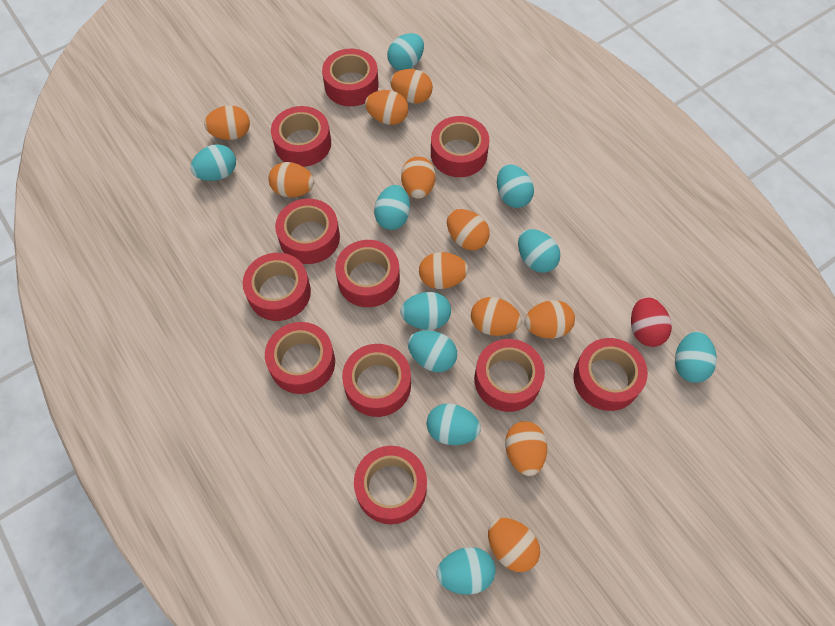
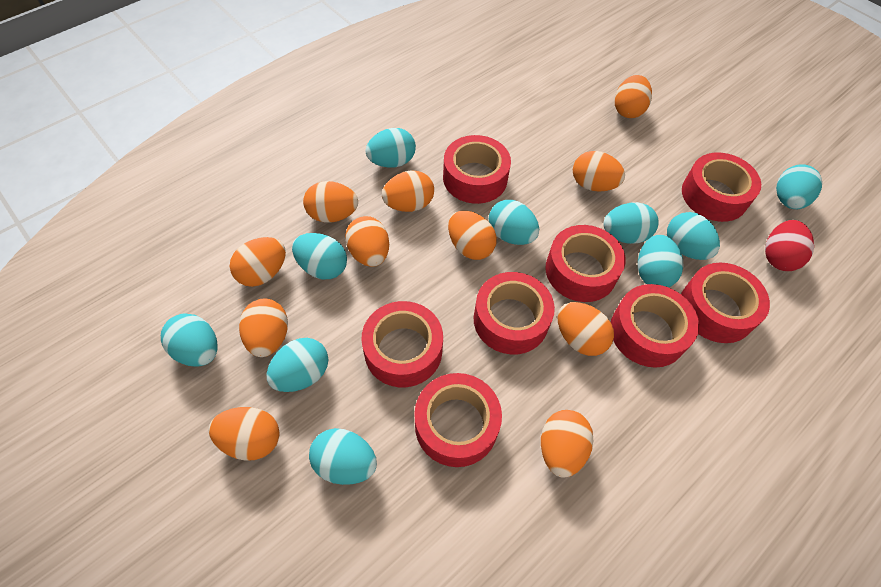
red tape: [243,253,311,321] [265,322,335,394] [271,106,331,167] [275,198,340,264] [322,49,379,106] [335,240,400,307] [342,344,411,417] [354,446,427,524] [431,116,489,177] [474,339,545,412] [573,338,648,411] = 11 -> [361,301,443,387] [414,373,502,467] [443,135,511,204] [474,272,555,354] [545,225,626,302] [611,284,699,368] [681,263,770,343] [682,153,761,222] = 8

